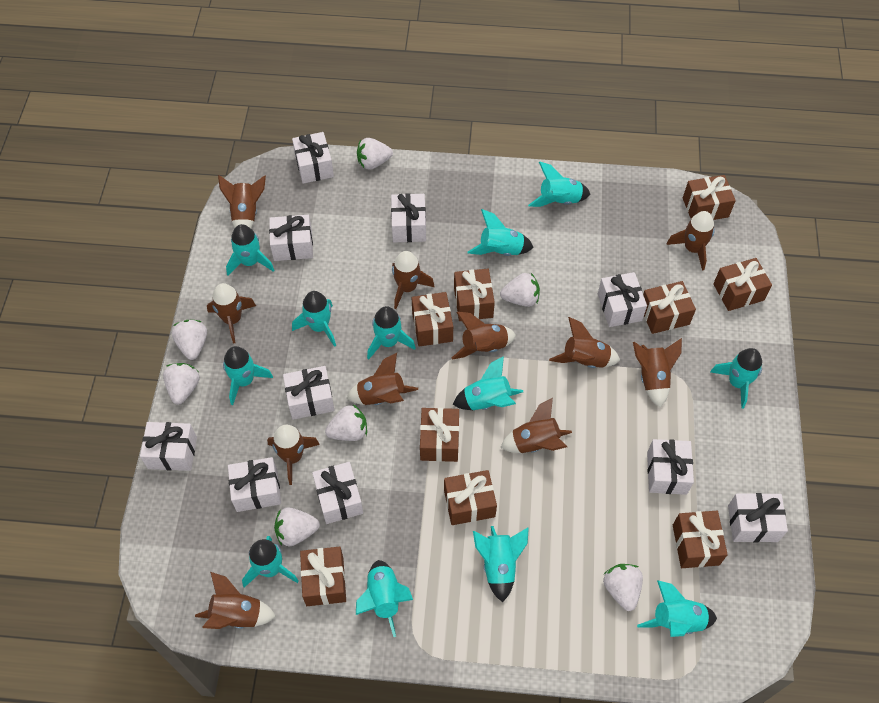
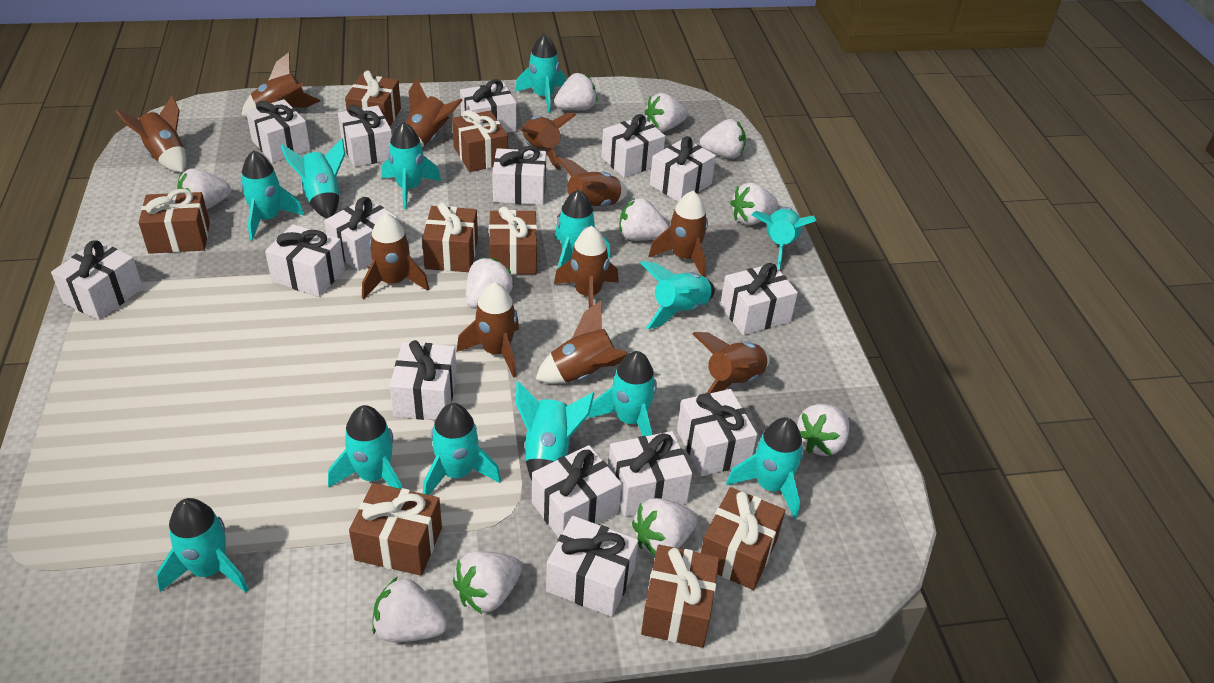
brown gift: [300,547,346,606] [412,292,453,347] [420,408,459,462] [444,470,497,525] [454,269,495,321] [643,281,696,334] [673,511,728,568] [683,175,736,220] [713,258,772,311] = 9 -> [139,189,210,254] [345,71,401,126] [349,483,442,576] [422,203,478,272] [452,110,508,172] [489,207,537,275] [641,545,720,648] [701,487,785,590] = 8
turquoise rocket: [223,346,273,405] [226,224,274,276] [242,536,299,588] [292,291,336,347] [356,560,413,637] [367,306,416,360] [453,356,523,410] [467,209,534,256] [473,526,529,603] [528,162,590,207] [637,580,717,637] [710,348,762,409] = 12 -> [156,498,249,593] [240,150,304,241] [281,138,345,218] [328,405,402,489] [382,122,441,209] [423,403,501,495] [515,34,566,113] [516,381,595,480] [555,190,611,268] [588,351,657,436] [640,261,715,329] [726,417,804,519] [752,207,816,270] = 13
white gift: [140,422,197,471] [228,457,281,512] [269,215,313,261] [283,366,335,420] [292,132,334,184] [312,462,363,524] [391,193,426,242] [598,272,647,327] [647,439,694,495] [728,493,788,543] = 10 -> [51,240,143,320] [246,99,310,163] [265,224,345,297] [324,197,397,271] [338,105,392,167] [390,340,457,420] [460,79,516,133] [492,146,546,205] [532,445,622,538] [546,516,638,617] [601,114,665,178] [608,431,692,517] [650,136,716,202] [677,389,757,476] [720,263,798,335] = 15
white strawberry: [163,363,200,405] [172,320,207,360] [274,507,320,546] [325,404,367,441] [357,138,393,169] [500,273,540,307] [603,564,643,611] = 7 -> [177,168,231,209] [372,576,447,642] [453,551,522,614] [466,258,514,309] [554,73,597,110] [620,198,669,241] [632,498,698,556] [644,93,688,132] [700,119,746,159] [730,183,778,225] [797,404,849,456] = 11

